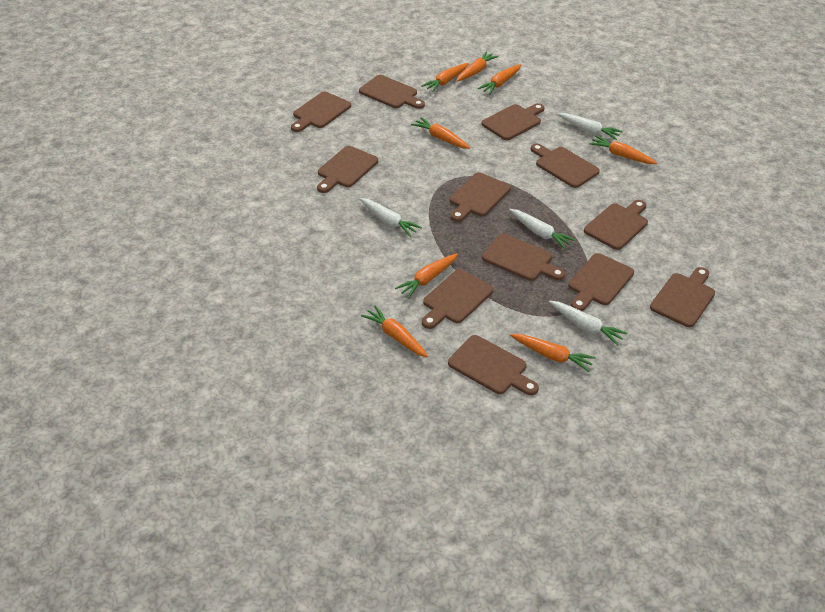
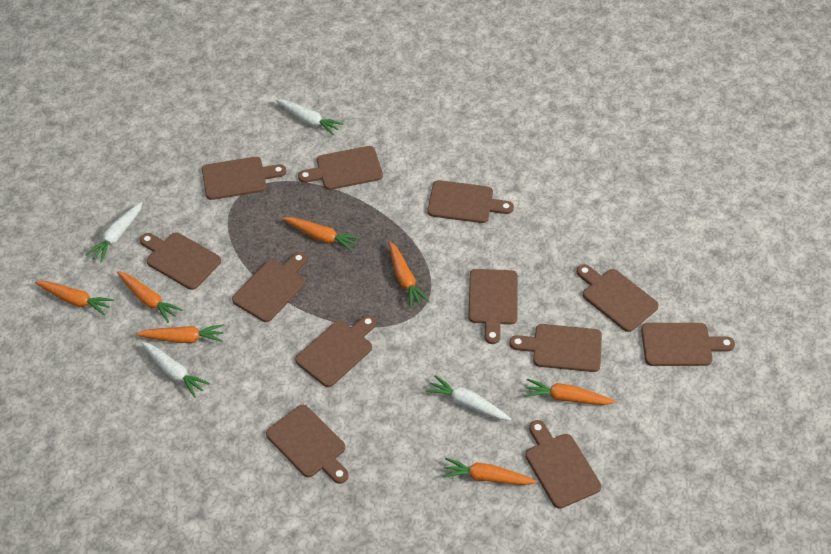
orange carrot: [361,305,428,358] [395,253,458,298] [411,117,470,149] [421,63,469,92] [457,51,499,82] [478,64,521,95] [510,334,596,372] [589,136,657,164] = 8 -> [35,281,114,316] [117,271,183,323] [136,324,224,343] [283,217,360,251] [389,242,429,308] [442,458,537,485] [524,379,616,405] = 7

